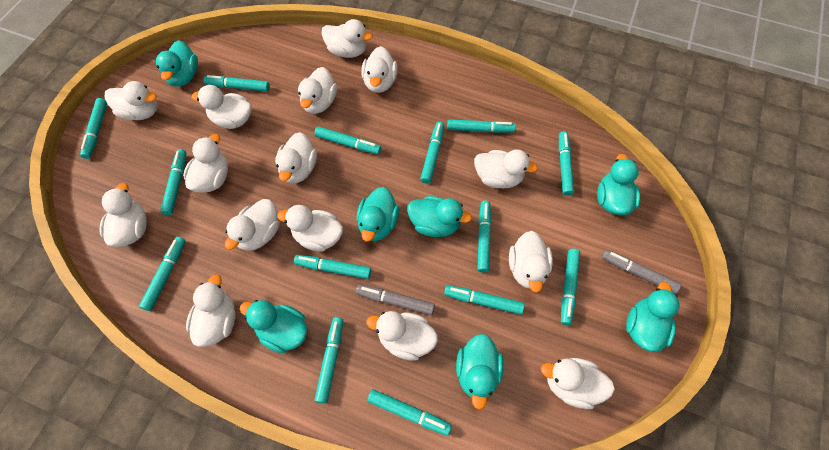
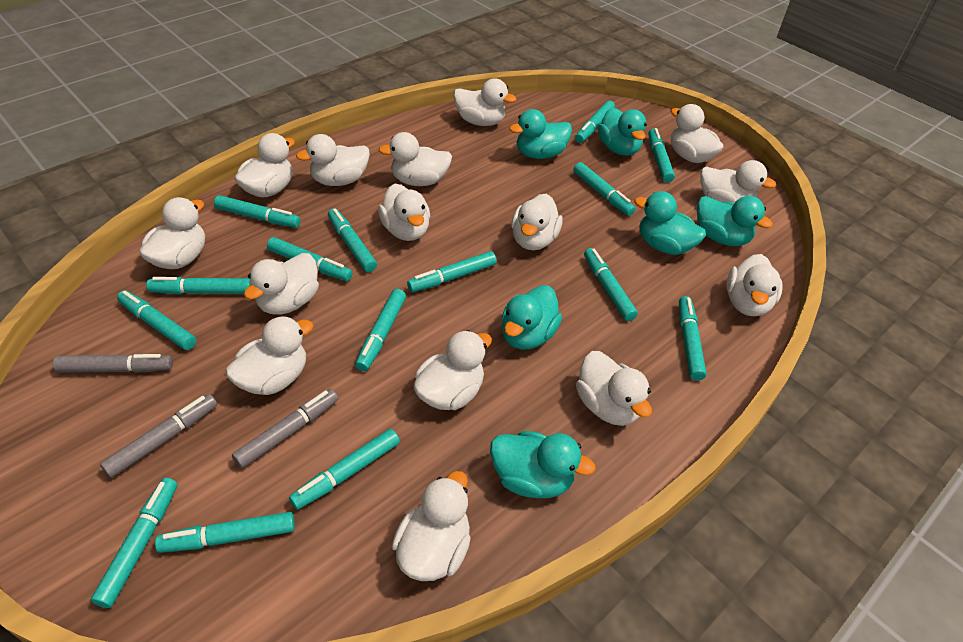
grey marker: [356,284,435,315] [601,250,681,294] = 2 -> [53,354,173,373] [100,394,217,478] [232,389,338,469] = 3
turquoise duck: [156,40,198,87] [240,300,307,353] [357,187,399,242] [407,196,472,237] [456,334,504,410] [597,154,640,215] [626,282,679,352] = 7 -> [490,431,596,498] [501,285,562,349] [509,109,572,159] [598,108,647,156] [634,191,706,255] [697,196,773,246] = 6
turquoise marker: [80,98,107,159] [139,237,185,311] [160,149,187,215] [204,75,270,92] [294,255,371,279] [314,126,381,154] [315,317,343,404] [367,389,452,436] [420,122,444,184] [444,285,525,315] [447,119,516,133] [477,201,491,273] [559,131,574,196] [561,249,580,325] = 14 -> [91,478,178,608] [117,291,196,350] [146,277,251,294] [155,512,295,553] [214,195,300,228] [267,237,353,281] [289,429,400,510] [328,208,377,272] [355,289,406,371] [407,251,497,292] [573,162,636,216] [575,101,615,143] [584,248,638,321] [648,128,675,183] [679,296,707,381] = 15

